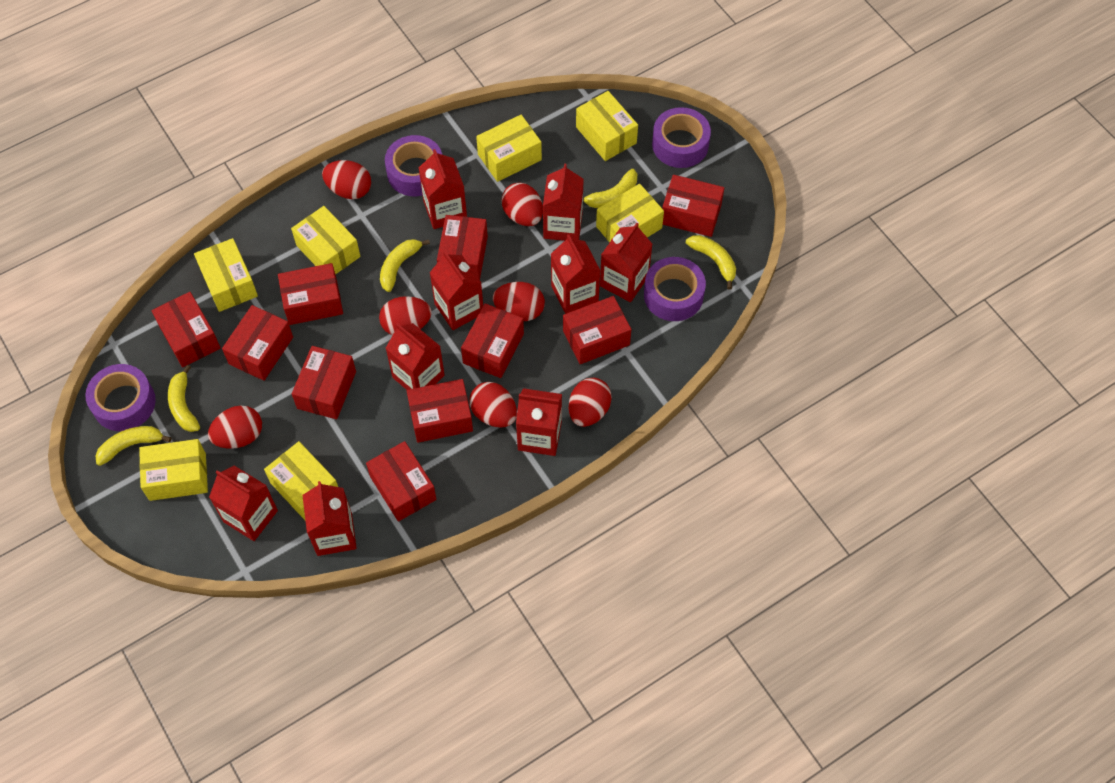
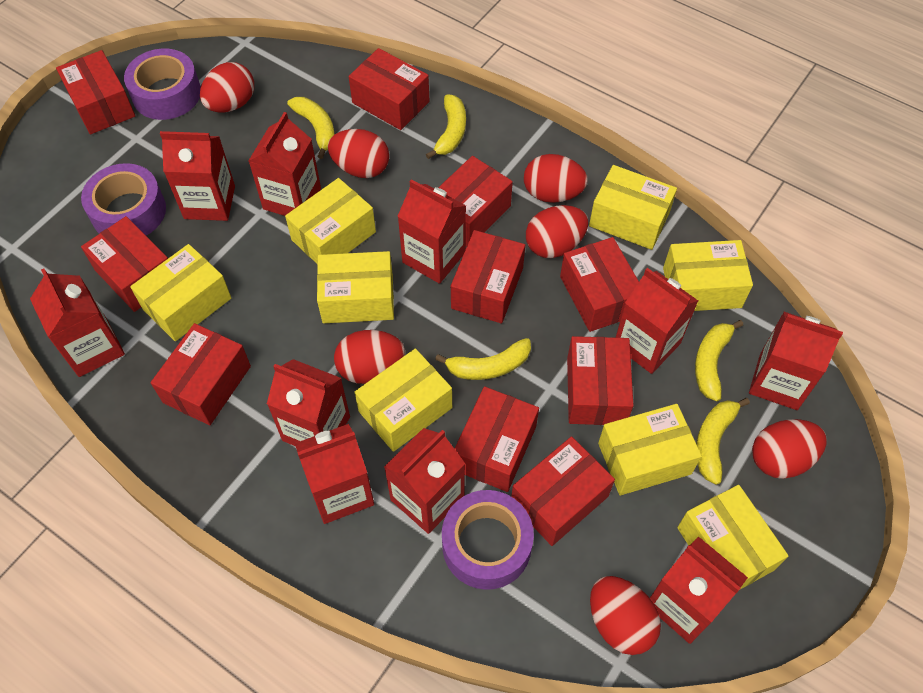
purple tape: [85,364,156,431] [385,135,442,197] [644,257,706,321] [652,107,711,168] = 4 -> [81,163,166,236] [124,49,201,120] [442,490,534,590] = 3
red carton: [209,466,278,541] [302,481,357,556] [386,323,445,390] [419,149,467,229] [429,251,483,330] [516,388,562,456] [543,164,584,241] [551,235,601,314] [600,223,653,302] = 9 -> [30,268,125,377] [160,131,235,221] [249,112,321,216] [267,359,350,446] [295,424,374,524] [384,428,465,534] [397,179,466,284] [616,268,698,374] [650,537,748,644] [749,312,843,410] = 10
yellow box: [139,439,208,501] [194,238,258,312] [264,441,338,520] [291,206,360,275] [476,115,542,182] [576,91,638,161] [596,184,664,242] = 7 -> [130,244,231,341] [285,178,376,264] [317,251,394,323] [354,349,452,452] [589,165,677,250] [598,404,702,496] [663,240,753,311] [677,485,789,589] = 8

